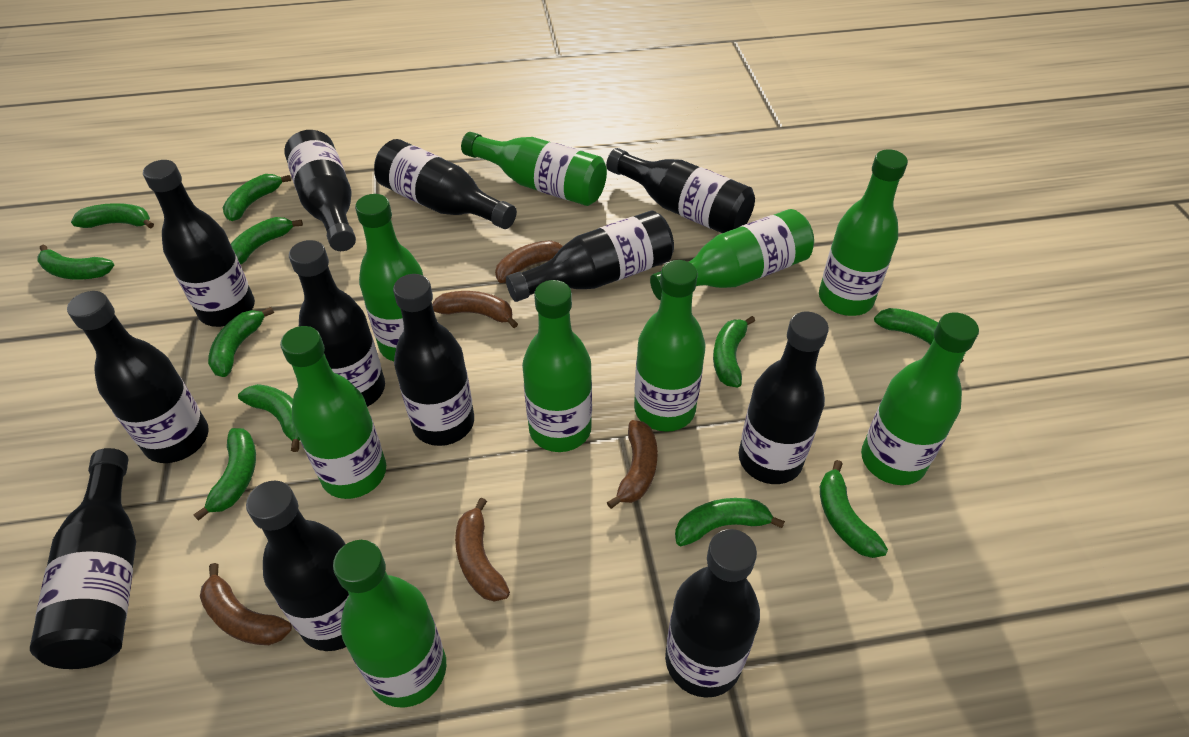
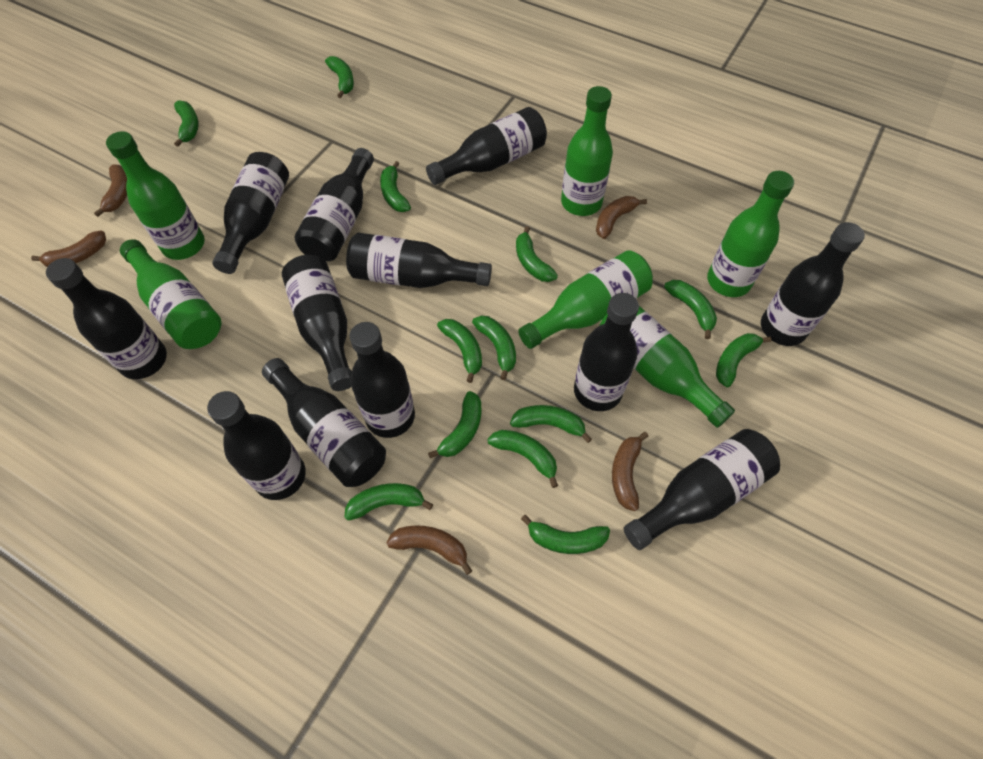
green banana: [37,245,114,279] [71,203,154,228] [193,428,256,521] [208,307,274,377] [222,174,291,221] [231,217,303,264] [238,384,300,452] [675,498,785,546] [713,316,755,388] [820,460,888,558] [874,308,964,363] = 11 -> [174,100,199,147] [325,56,354,98] [345,483,433,521] [380,161,411,212] [428,391,482,458] [437,319,482,383] [472,316,516,380] [487,430,558,488] [510,405,592,443] [516,226,558,282] [521,515,610,554] [664,280,717,339] [716,333,771,387] = 13
green bottle: [280,326,386,499] [333,540,446,708] [355,194,423,362] [461,132,607,206] [522,280,592,452] [634,260,706,432] [650,209,814,300] [819,149,908,316] [861,312,979,485] = 9 -> [106,131,205,260] [120,239,222,349] [518,250,653,349] [561,86,613,216] [599,306,735,428] [707,171,794,297] = 6

